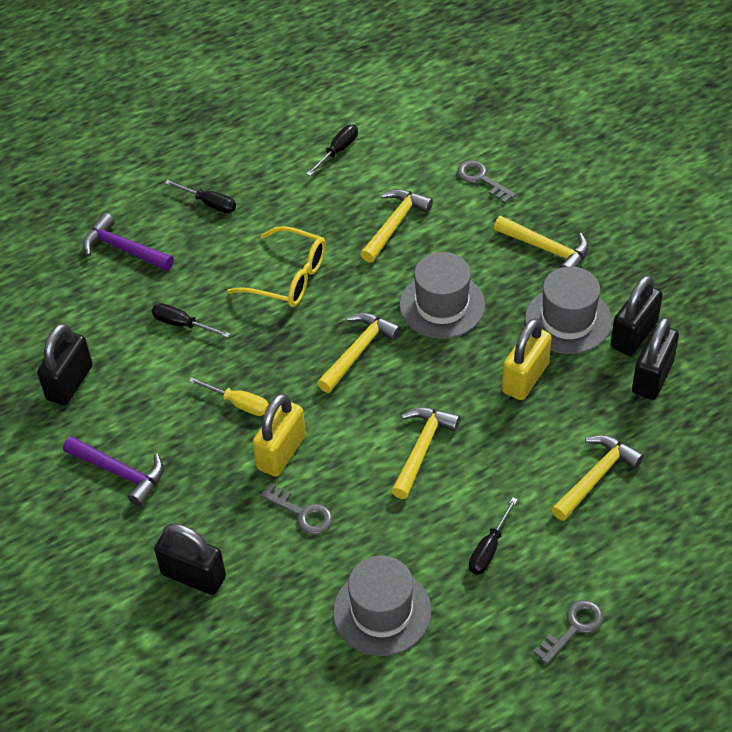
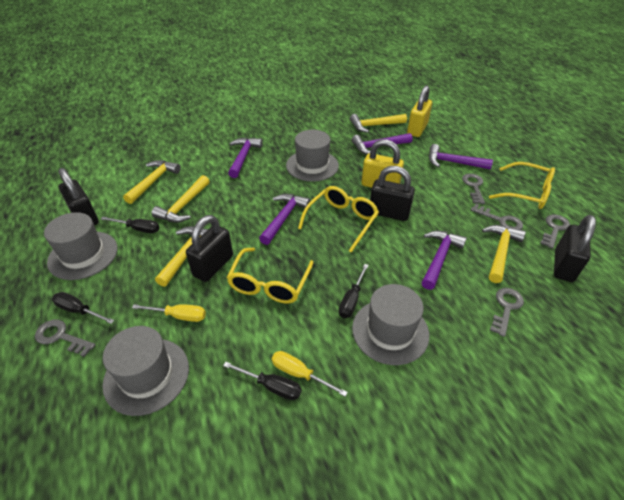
grey hat: [333,556,431,656] [399,252,485,339] [525,266,612,354] = 3 -> [44,212,118,280] [102,326,189,416] [286,130,339,182] [352,284,429,365] = 4
grey key: [260,483,333,534] [457,160,516,203] [533,600,604,665] = 3 -> [35,320,96,357] [462,173,485,204] [471,204,523,230] [490,288,524,337] [540,214,570,249] = 5
purple hammer: [63,436,164,507] [83,213,174,271] = 2 -> [228,137,263,178] [259,194,311,245] [352,133,413,155] [422,230,467,290] [429,144,493,169] = 5
yellow glasses: [227,226,326,307] = 1 -> [227,248,314,304] [298,186,379,253] [489,162,555,209] = 3
yellow screwdriver: [189,377,269,416] = 1 -> [132,304,206,322] [271,351,348,397] = 2

